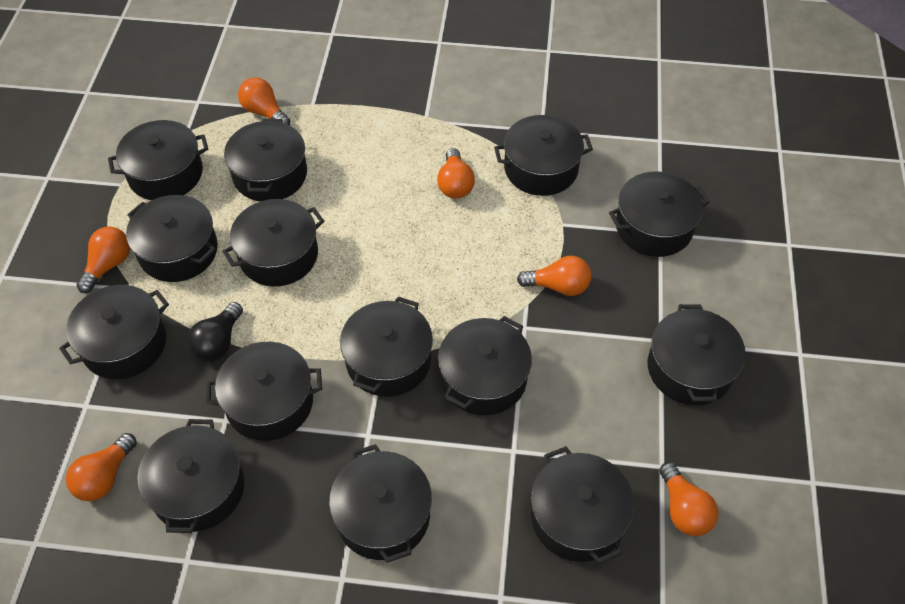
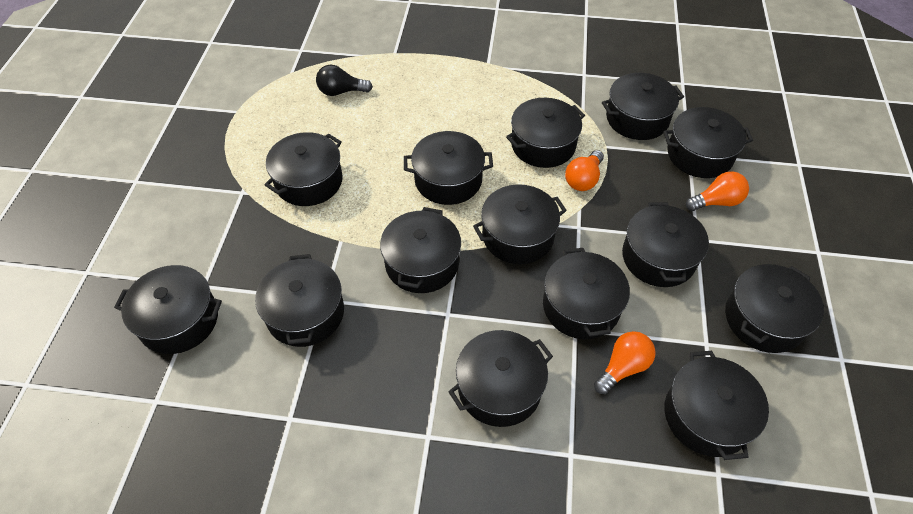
orange light bulb: [66,433,137,501] [76,227,130,293] [238,77,290,125] [437,148,475,199] [517,256,591,296] [659,462,718,536] = 6 -> [565,150,604,191] [594,331,656,394] [686,171,749,211] = 3

